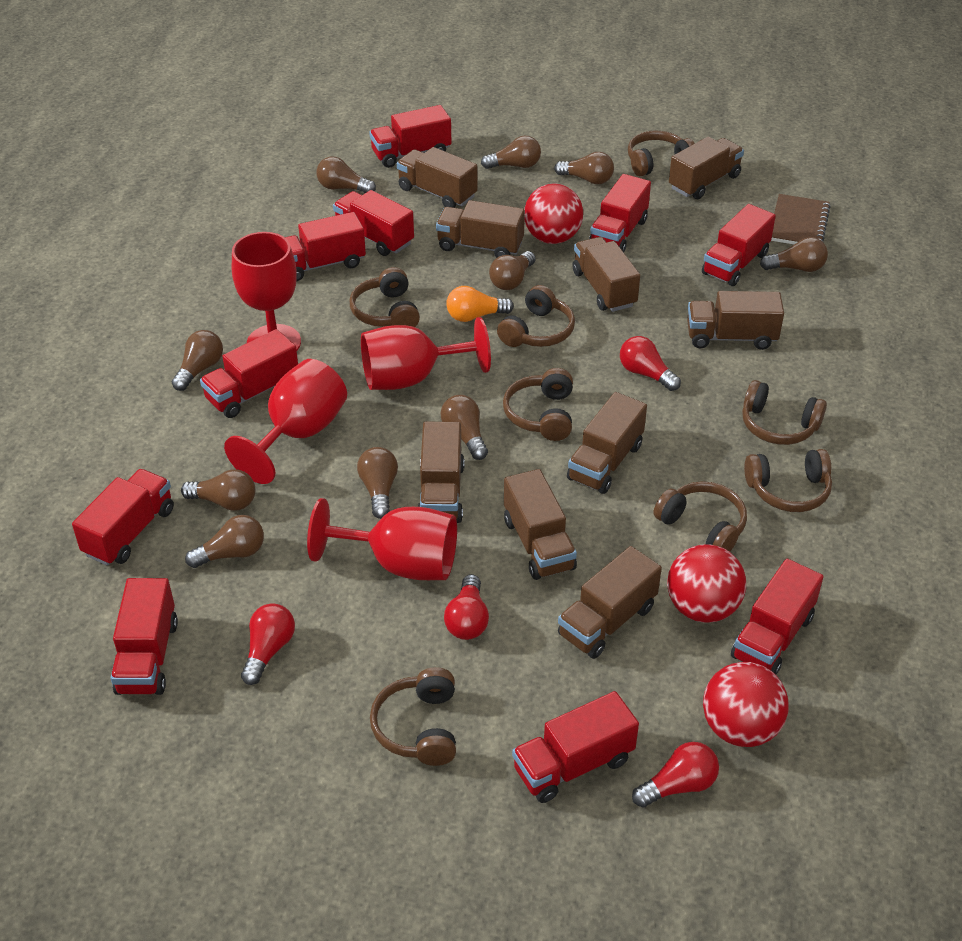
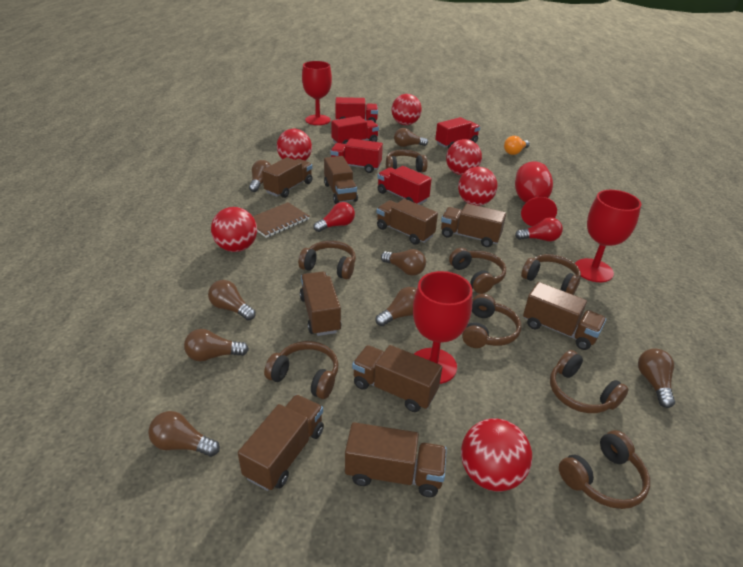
brown light bulb: [172,330,223,391] [181,469,255,511] [185,515,264,568] [317,157,376,193] [357,447,398,519] [440,395,488,460] [481,136,541,169] [489,251,536,290] [554,152,614,184] [760,237,828,272] = 10 -> [148,411,220,457] [184,329,249,361] [208,280,256,321] [249,160,271,192] [376,287,417,326] [381,249,426,276] [394,128,428,147] [638,348,675,408] = 8
red ball: [524,183,583,244] [667,544,746,623] [703,662,789,747] = 3 -> [211,207,257,252] [277,129,312,161] [391,94,422,125] [446,139,482,175] [458,167,498,206] [461,419,532,491] = 6
red light bulb: [241,603,295,685] [444,574,489,640] [620,336,681,391] [632,742,719,808] = 4 -> [313,202,355,232] [515,217,563,241] = 2
red truck: [72,469,174,566] [111,578,178,695] [200,329,298,418] [285,212,366,281] [333,190,414,256] [369,105,451,168] [512,691,639,803] [589,174,651,252] [702,204,776,286] [731,559,823,675] = 10 -> [330,138,383,173] [331,116,379,144] [335,97,378,123] [377,166,432,205] [435,117,480,149] = 5

